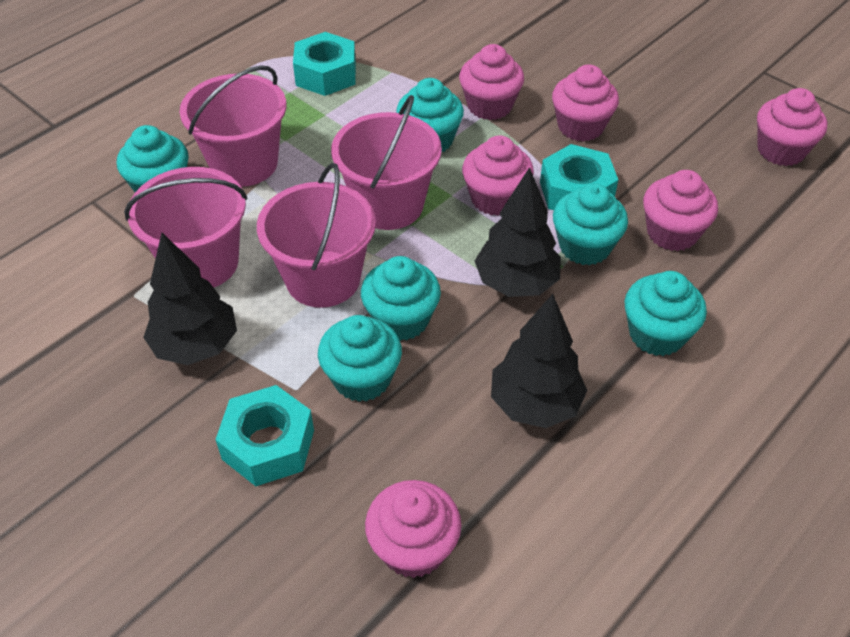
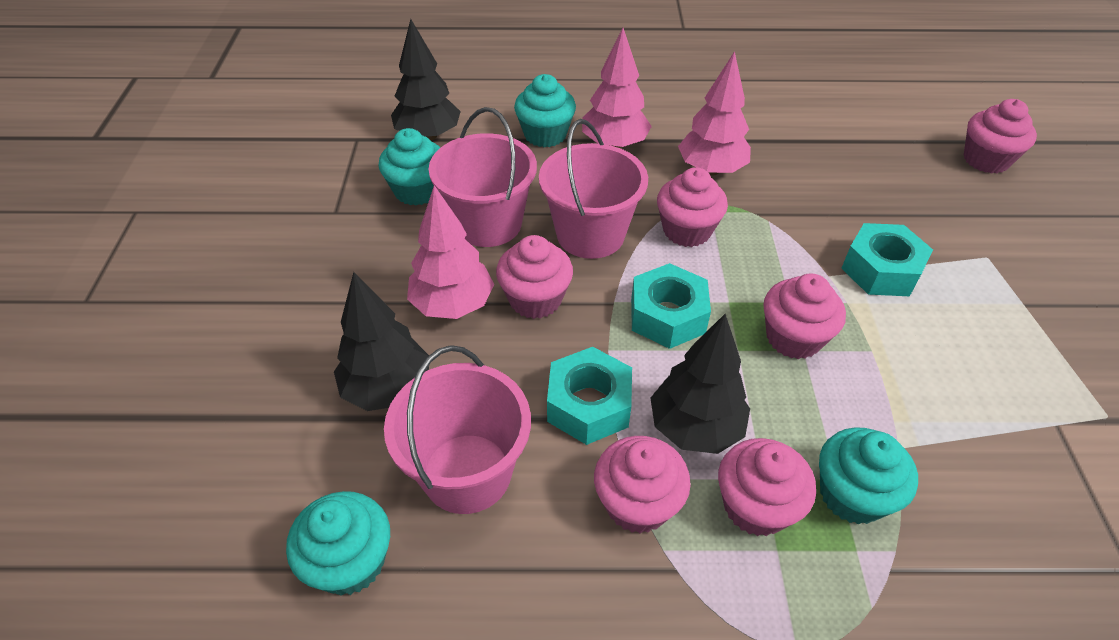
pink bucket: [124,167,248,288] [179,66,286,187] [257,163,376,308] [331,95,442,230] = 4 -> [384,345,531,514] [429,107,537,247] [539,119,648,259] = 3
pink tree: none = 0 -> [407,185,494,319] [582,28,652,148] [678,51,751,175] = 3
turquoise cupcake: [117,125,189,192] [318,315,402,402] [361,256,441,341] [396,78,464,152] [553,183,628,266] [625,271,707,356] = 6 -> [286,491,390,596] [379,128,440,206] [514,74,576,147] [819,427,918,525] = 4

